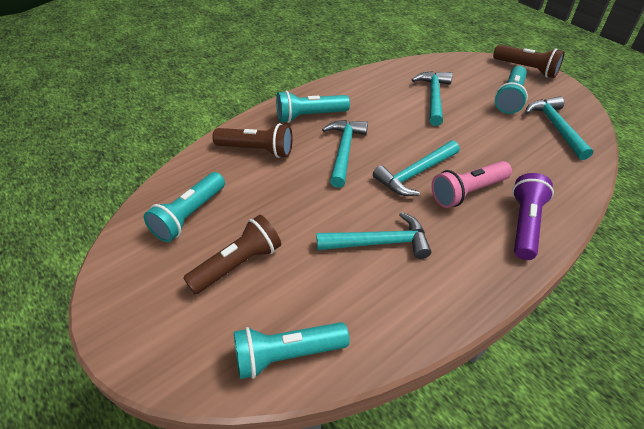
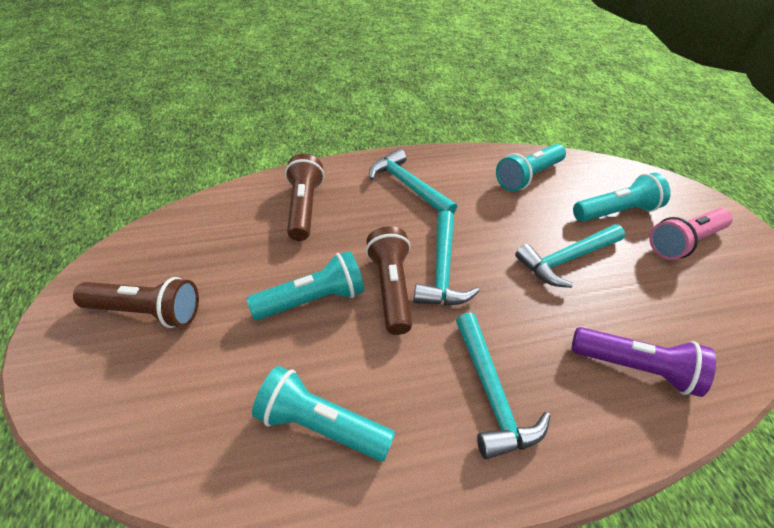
turquoise hammer: [316,212,431,259] [322,120,368,188] [373,140,460,196] [412,71,452,126] [525,97,593,160] = 5 -> [369,149,457,214] [413,210,479,305] [456,312,550,459] [515,224,625,288] = 4

